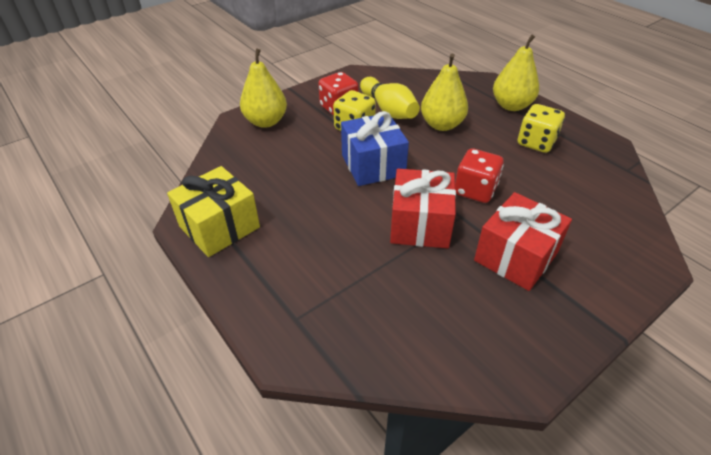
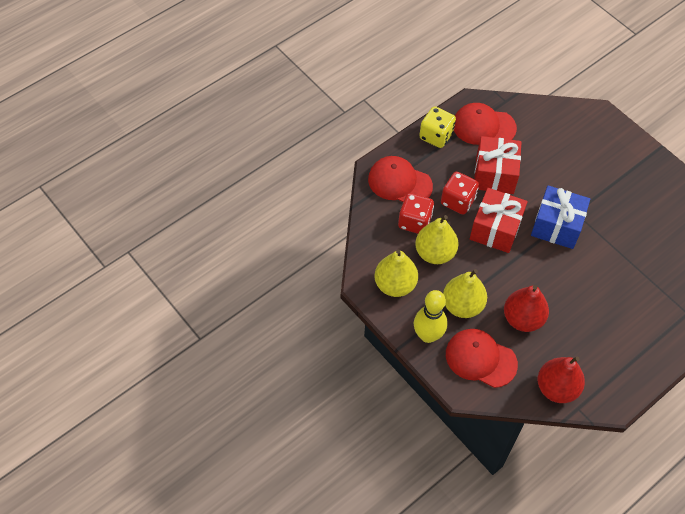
red cap: none = 0 -> [368,156,433,202] [446,329,518,388] [454,103,517,145] = 3
red pear: none = 0 -> [504,285,549,332] [538,356,585,403] = 2
yellow dice: [333,90,376,131] [518,104,565,153] = 2 -> [419,106,456,148] = 1
yellow gift: [167,166,260,257] = 1 -> none = 0

